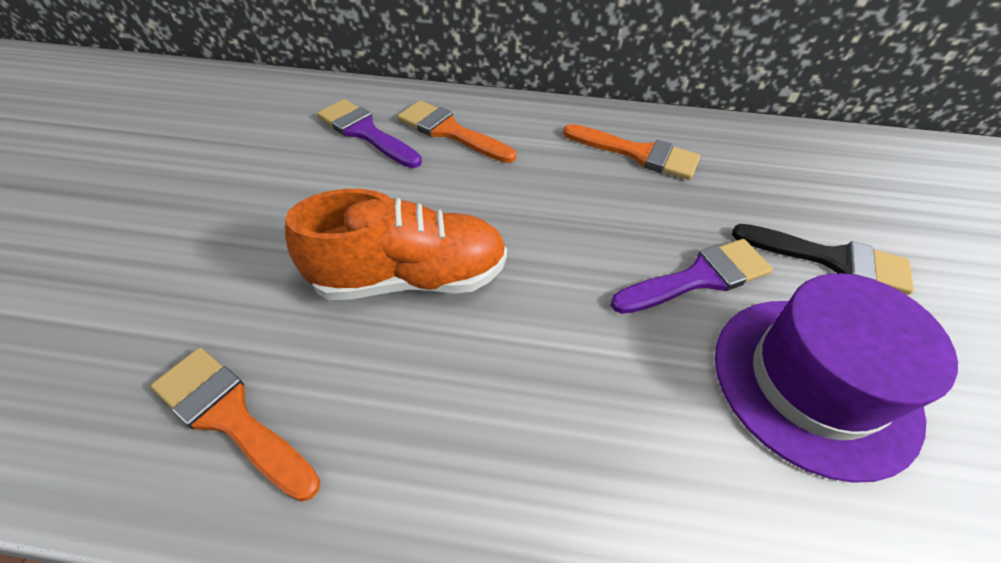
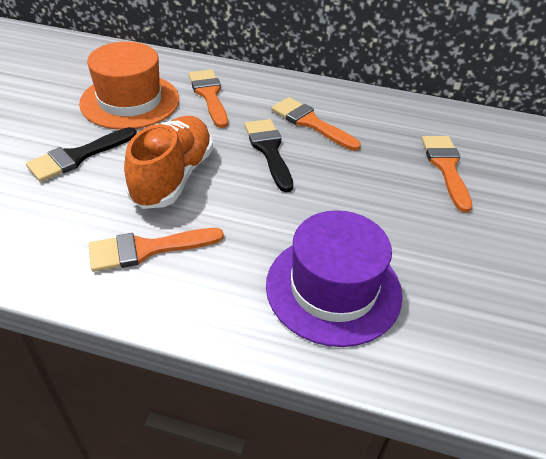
black brush: [732,224,914,295] = 1 -> [26,127,137,182] [245,119,293,192] = 2
orange brush: [151,348,320,502] [398,100,516,163] [563,124,700,180] = 3 -> [89,228,224,272] [189,69,228,128] [271,97,361,151] [422,136,472,212] = 4
orange hat: none = 0 -> [79,42,179,130] = 1
purple brush: [317,99,422,168] [611,239,773,314] = 2 -> none = 0

